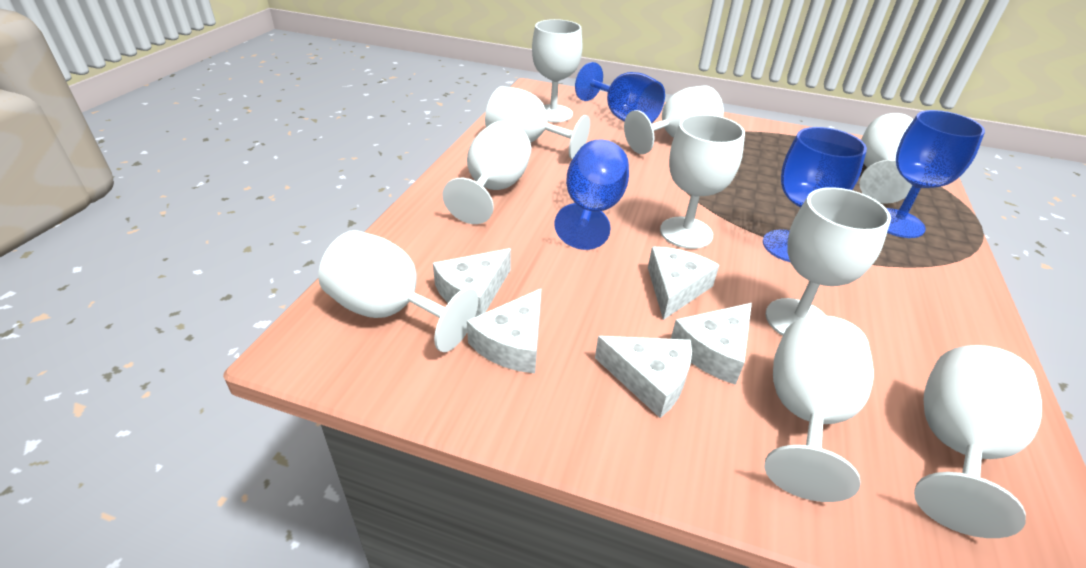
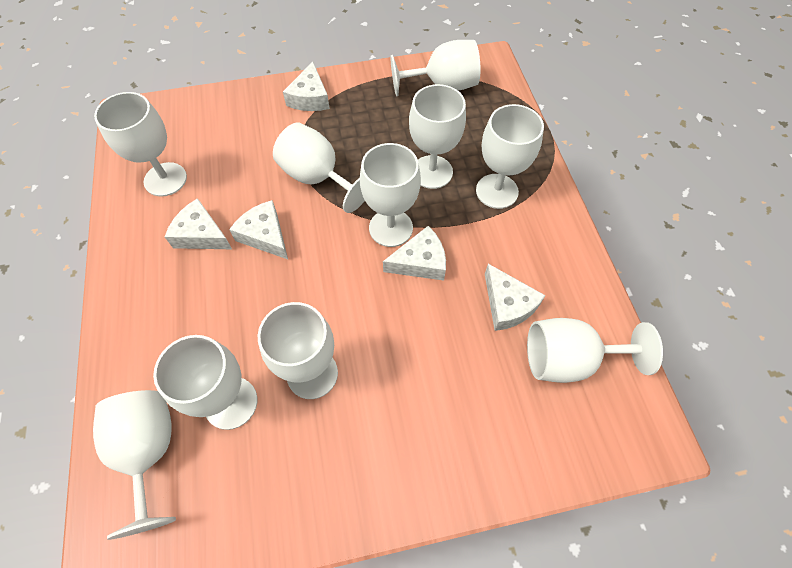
blue goblet: [554,139,629,250] [575,62,665,123] [763,127,867,262] [886,110,985,238] = 4 -> none = 0

